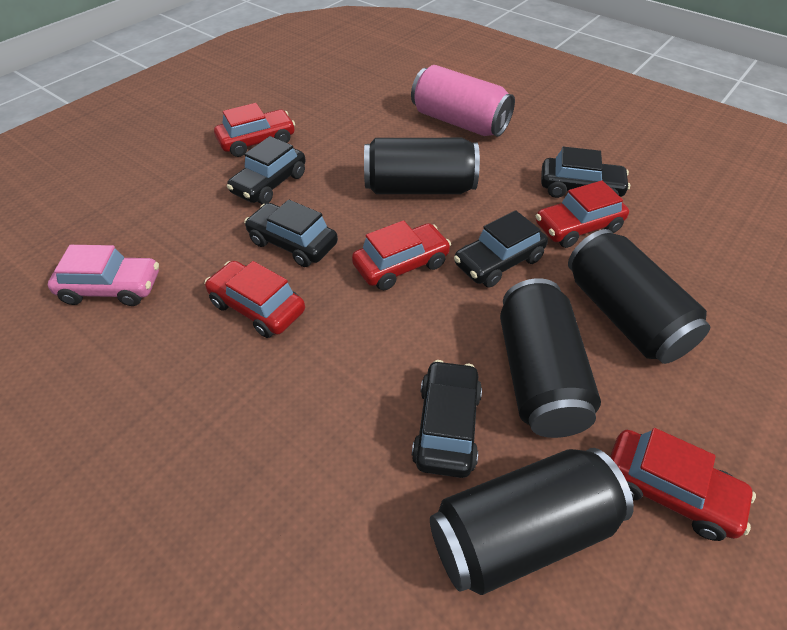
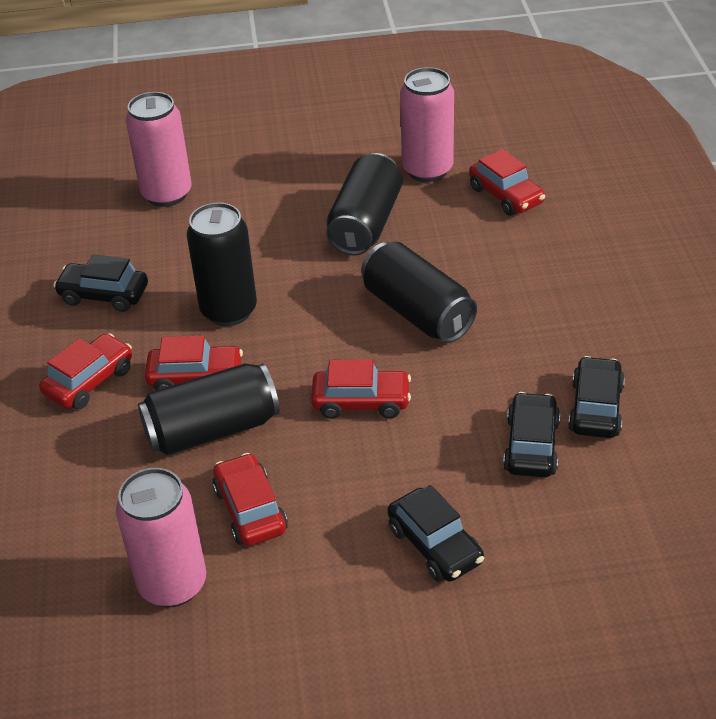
black car: [227,136,306,204] [244,200,338,267] [412,360,482,478] [454,210,548,288] [541,147,630,198] = 5 -> [53,254,148,312] [388,485,484,582] [503,392,560,477] [568,356,625,438] = 4
pink can: [411,65,515,137] = 1 -> [116,468,206,607] [126,92,192,207] [400,67,454,182] = 3
pink car: [48,245,159,306] = 1 -> none = 0

